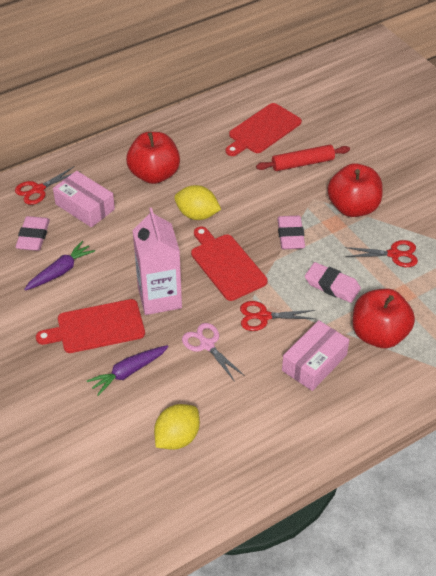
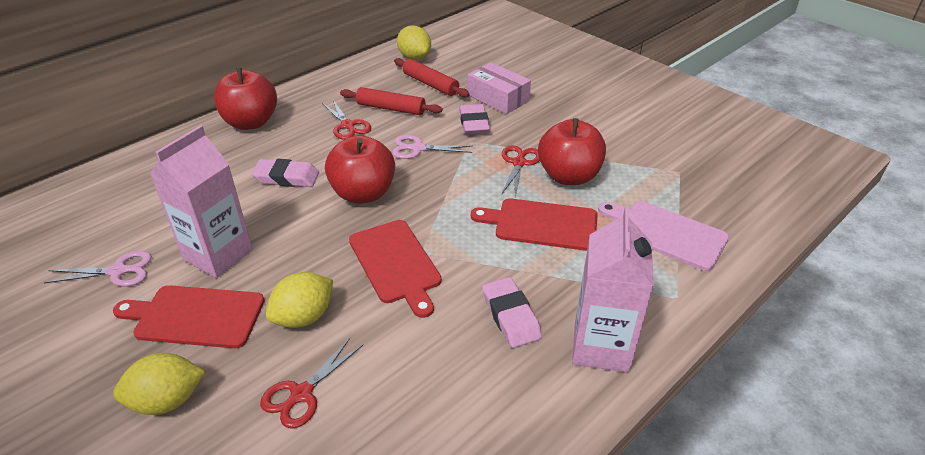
pink box: [53,171,115,227] [282,320,349,391] = 2 -> [467,62,531,114] = 1
pink carton: [132,207,182,315] = 1 -> [150,125,253,278] [572,206,654,372] = 2
pink cutting board: none = 0 -> [598,201,729,271] = 1
pink scissors: [182,323,245,382] = 1 -> [44,251,152,286] [392,135,473,159] = 2
purple carrot: [24,241,95,291] [87,345,169,396] = 2 -> none = 0
red rolling pin: [256,145,350,171] = 1 -> [340,87,443,115] [394,58,470,97] = 2
yellow lemon: [154,404,200,450] [174,185,221,220] = 2 -> [113,353,206,415] [266,272,333,328] [397,25,431,60] = 3

